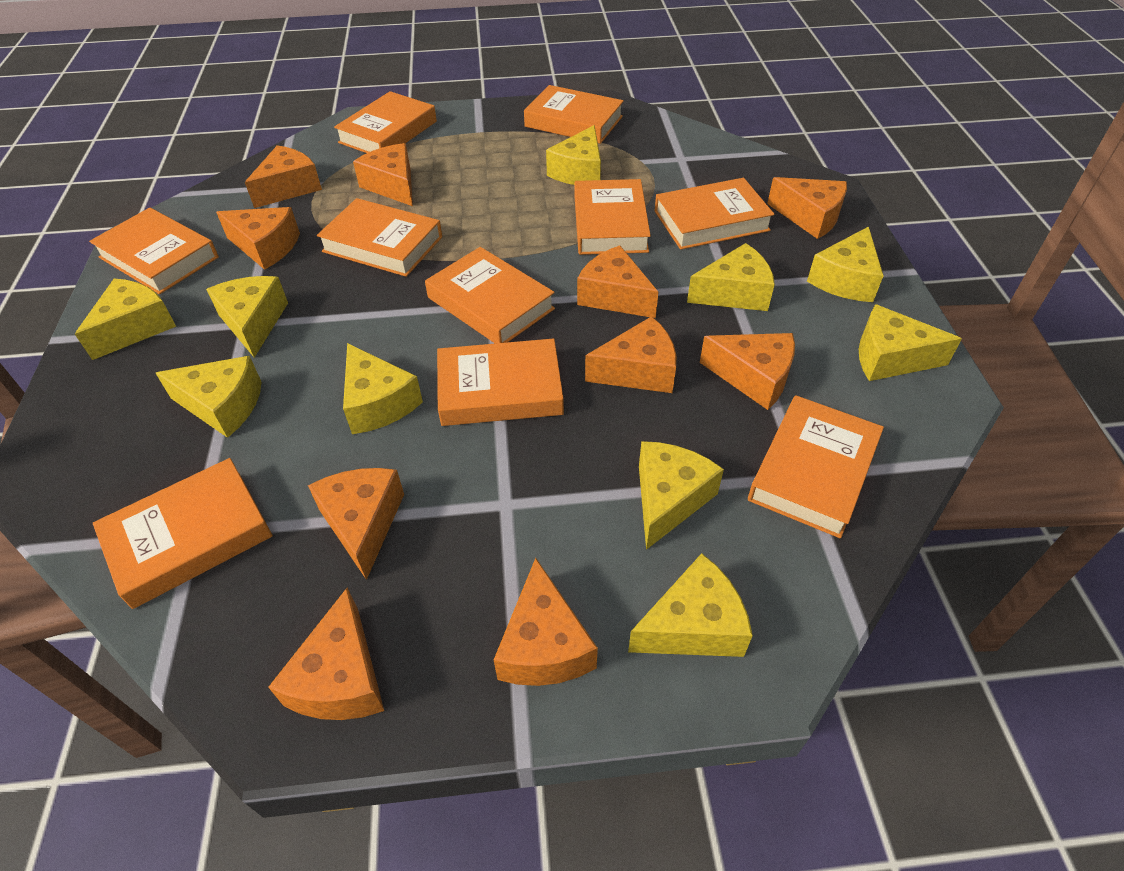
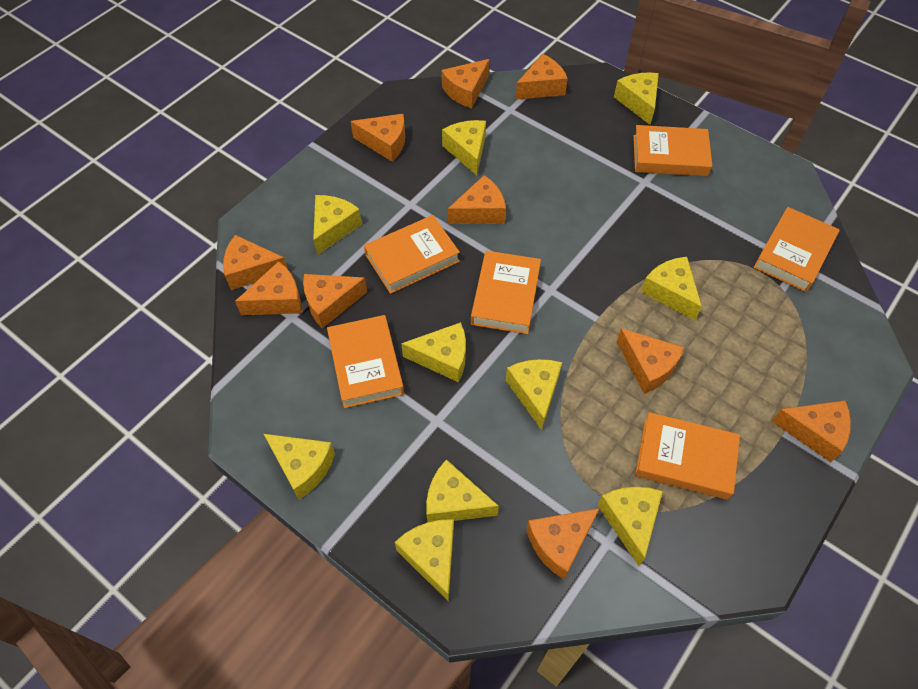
orange book: [89,208,219,294] [93,458,273,609] [317,198,442,277] [334,91,437,153] [425,247,555,343] [437,338,564,426] [524,85,624,144] [575,179,651,255] [655,178,774,250] [748,395,884,538] = 10 -> [327,315,404,408] [364,215,460,294] [471,251,541,334] [633,125,712,176] [635,412,740,500] [753,207,840,292] = 6

